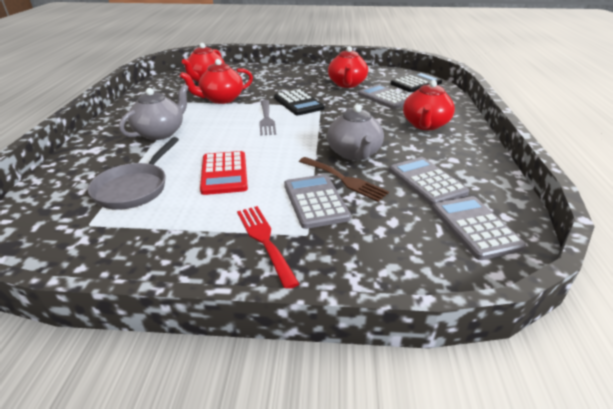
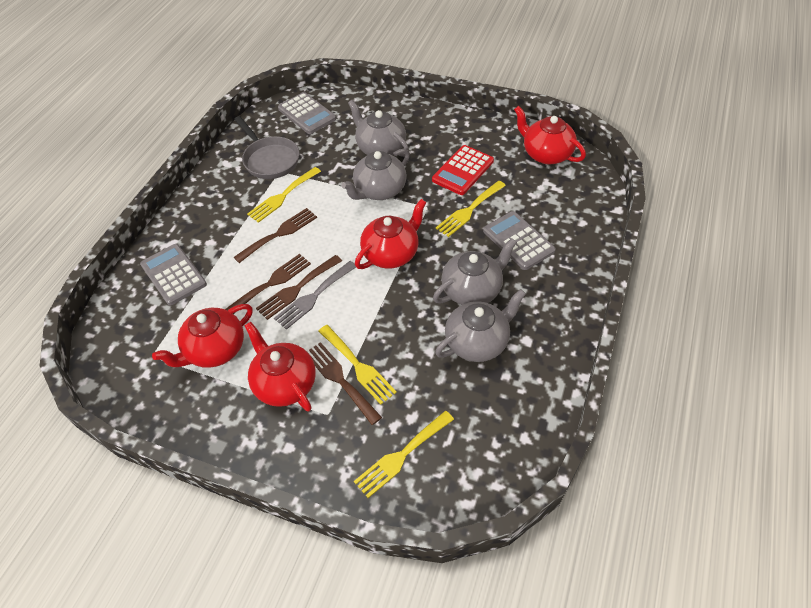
black calculator: [274,89,325,115] [391,72,442,92] = 2 -> none = 0
brown fork: [299,157,389,202] = 1 -> [225,254,311,314] [234,208,317,263] [256,255,342,320] [309,342,382,425] = 4
grey calculator: [284,174,351,229] [358,85,409,109] [389,157,469,206] [432,196,526,260] = 4 -> [140,244,207,305] [278,92,336,134] [483,211,556,270] = 3
grey teapot: [119,84,189,140] [327,104,384,160] = 2 -> [341,149,410,200] [348,100,409,157] [433,238,517,305] [435,289,526,362] = 4
red fork: [237,206,299,288] = 1 -> none = 0
yellow fork: none = 0 -> [247,167,321,223] [318,325,397,405] [354,411,454,498] [436,181,506,237] = 4

